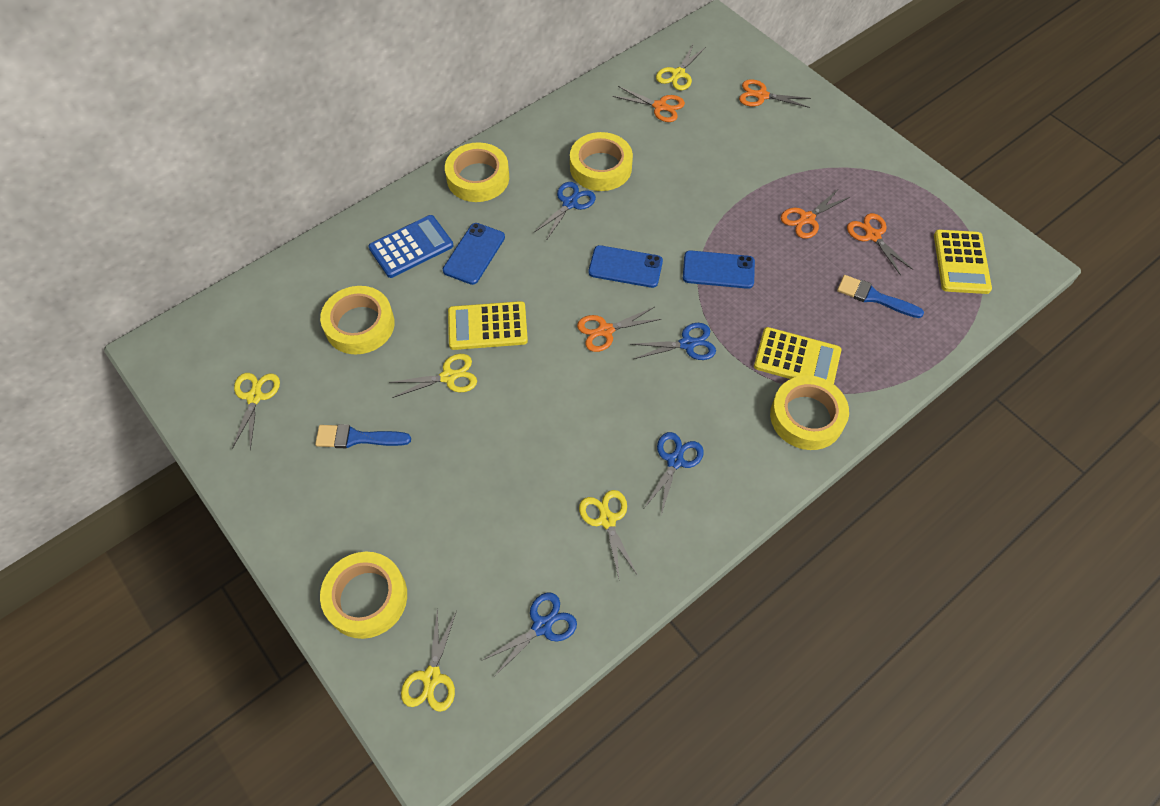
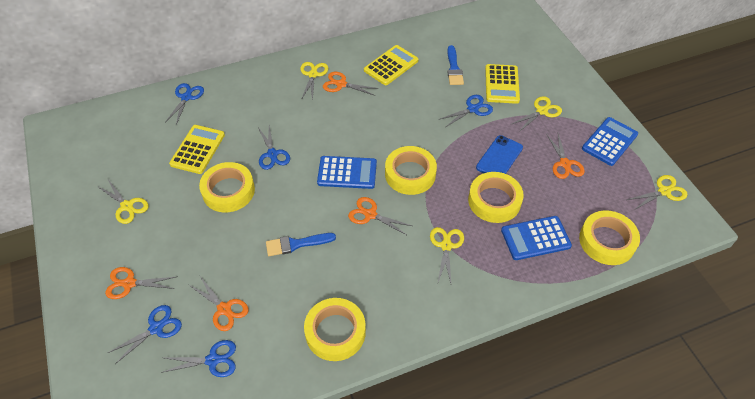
blue calculator: [368,215,453,278] = 1 -> [317,156,377,189] [501,216,572,260] [582,117,638,166] = 3
blue phone: [443,223,505,285] [588,245,663,288] [683,250,755,289] = 3 -> [476,135,523,174] = 1
blue scissors: [481,593,577,677] [534,182,596,239] [630,323,716,360] [644,432,704,515] = 4 -> [108,305,182,364] [161,340,236,377] [165,83,204,125] [258,126,290,170] [438,95,493,127] = 5

